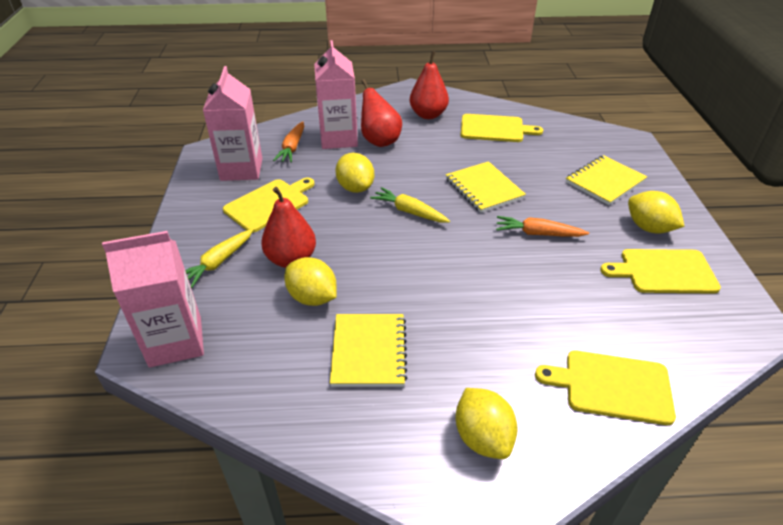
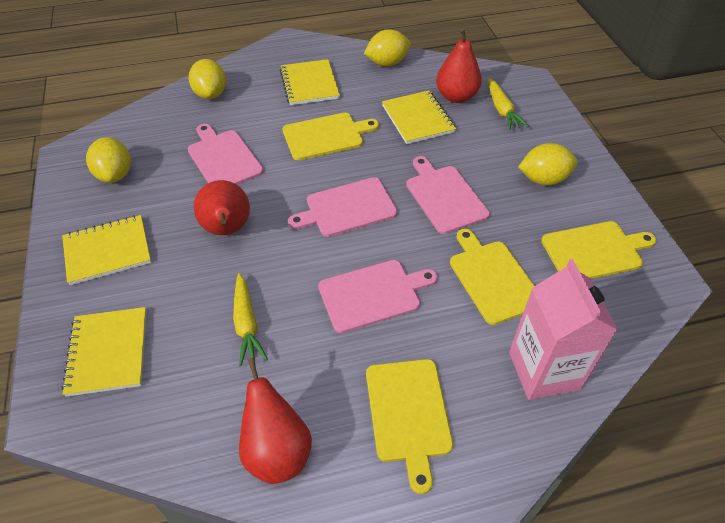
orange carrot: [273,121,304,163] [496,216,589,237] = 2 -> none = 0
pink carton: [102,231,204,368] [203,66,262,181] [314,40,358,149] = 3 -> [509,259,618,400] = 1
pink cutting board: none = 0 -> [188,124,264,185] [288,177,398,237] [318,260,438,333] [406,156,490,234] = 4
yellow notebook: [330,314,407,387] [446,161,526,213] [566,155,647,205] = 3 -> [62,215,151,285] [62,307,147,397] [280,59,340,105] [382,90,456,144] = 4

